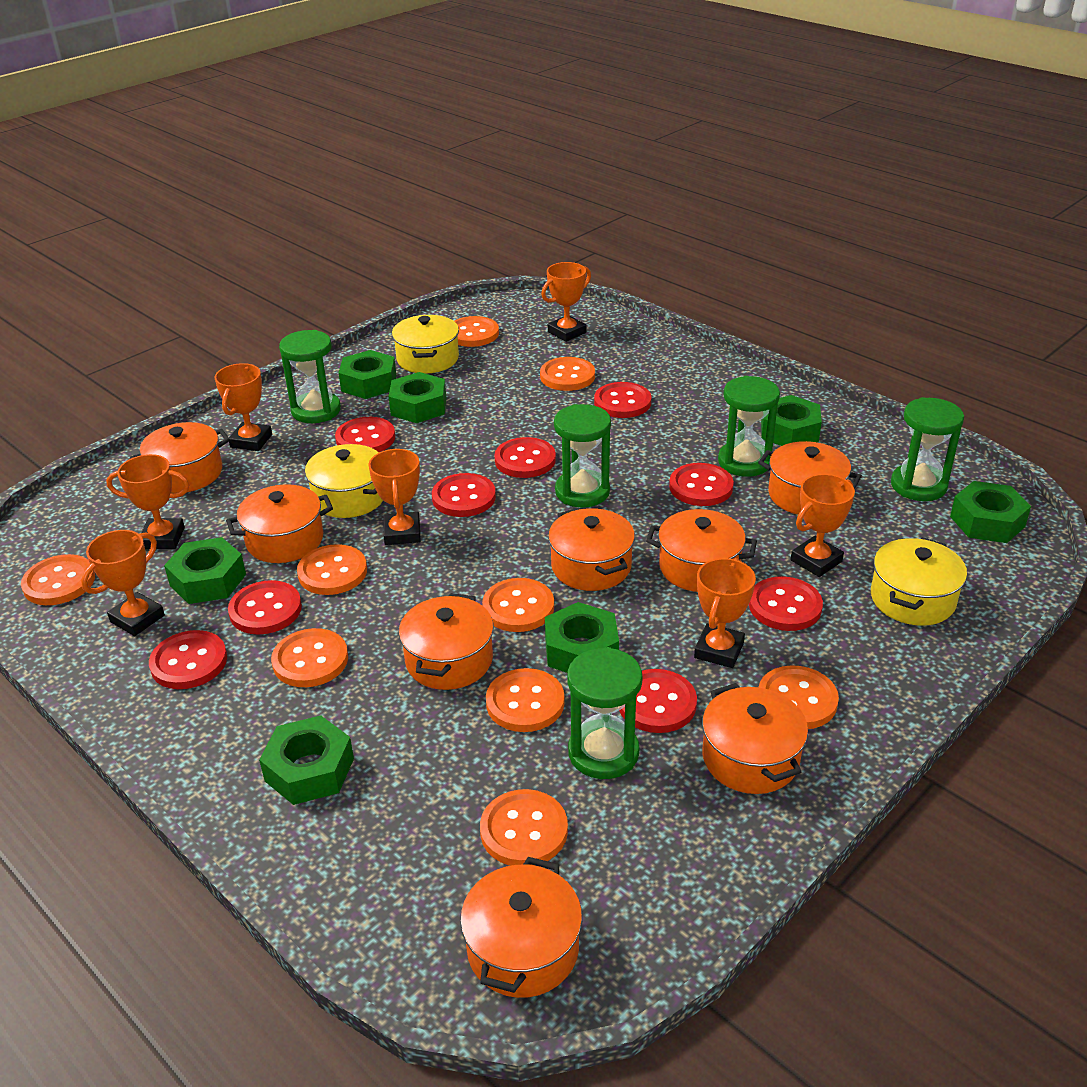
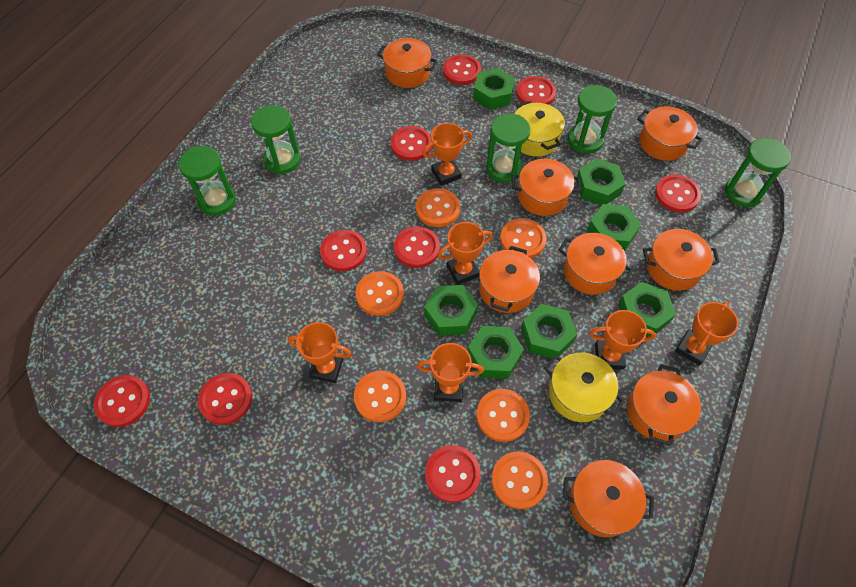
orange button: [21,554,95,605] [271,628,348,687] [297,544,367,595] [454,316,499,347] [480,789,568,866] [482,578,554,632] [486,668,565,732] [540,357,595,391] [759,665,839,729] = 9 -> [354,371,406,422] [356,271,404,316] [416,188,460,227] [476,389,530,442] [491,452,548,509] [500,218,547,258] = 6
orange trophy: [81,530,165,636] [106,454,189,549] [214,363,272,451] [368,449,421,545] [541,262,591,342] [694,558,756,668] [791,474,855,577] = 7 -> [288,322,351,383] [417,343,484,402] [422,123,472,186] [438,222,493,285] [589,310,656,370] [675,302,738,366] = 6
yellow pot: [302,444,383,518] [392,315,459,374] [871,537,967,625] = 3 -> [515,101,565,157] [544,353,625,422] = 2

